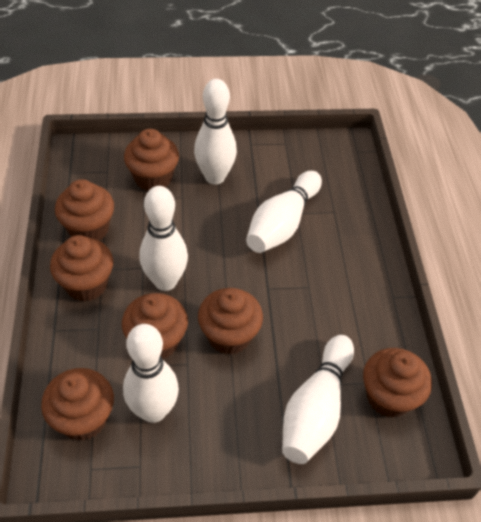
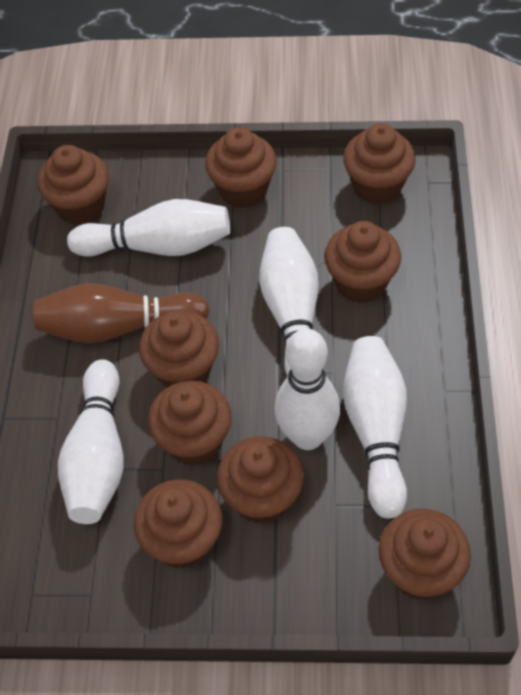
brown bowling pin: none = 0 -> [33,283,210,343] = 1
brown cupcake: [41,368,114,441] [50,235,113,301] [55,179,114,240] [122,293,188,359] [124,129,179,191] [198,288,263,355] [363,348,432,418] = 7 -> [37,145,109,225] [134,479,222,569] [139,311,219,387] [148,381,232,466] [205,127,277,208] [217,436,304,524] [324,221,401,303] [343,123,416,205] [379,509,471,600] = 9

